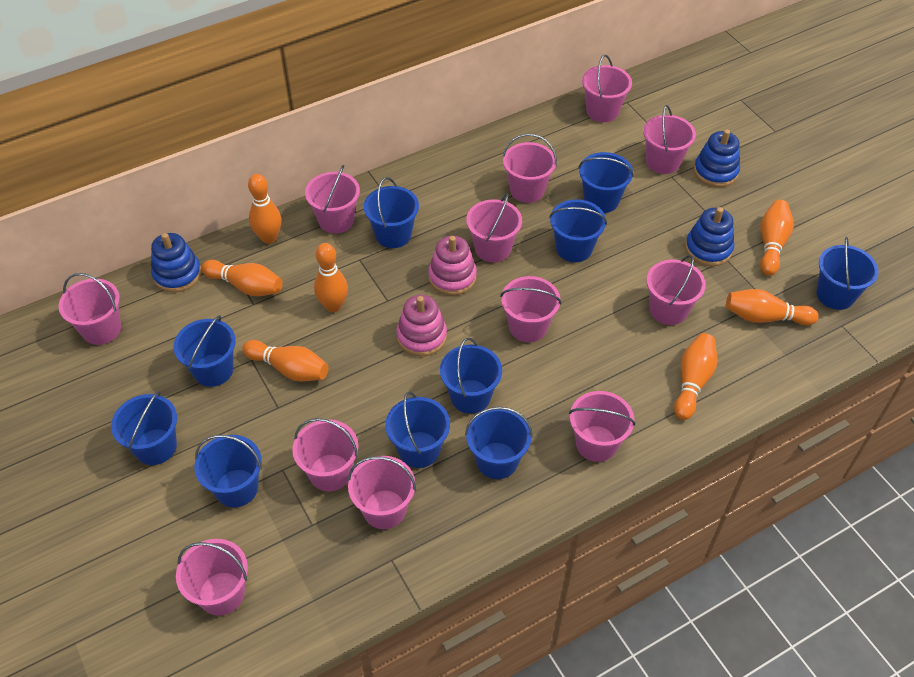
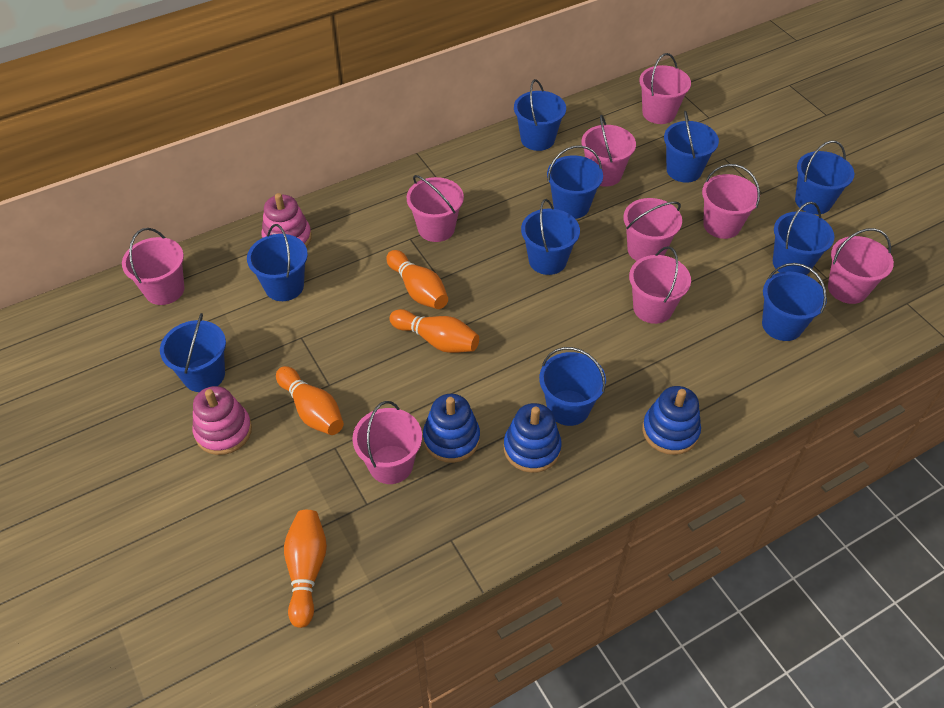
orange bowling pin: [201,260,283,296] [242,340,329,382] [248,174,281,244] [314,243,348,312] [674,333,717,420] [726,289,819,326] [760,200,793,276] = 7 -> [276,366,344,435] [284,510,327,628] [386,250,448,309] [390,309,479,353] = 4
pink bucket: [59,273,121,345] [176,539,248,616] [292,418,359,492] [305,165,360,234] [348,456,416,529] [466,194,522,262] [500,276,561,342] [503,134,557,203] [569,391,635,462] [582,55,632,122] [643,105,696,174] [646,255,706,325] = 12 -> [122,228,184,305] [352,401,422,484] [407,175,464,242] [582,115,636,187] [623,198,682,261] [629,246,691,324] [639,53,691,124] [702,164,760,239] [828,228,894,304] = 9

